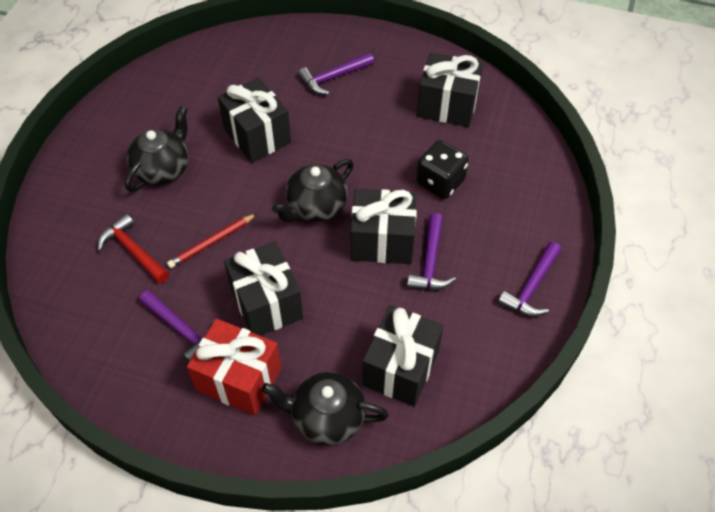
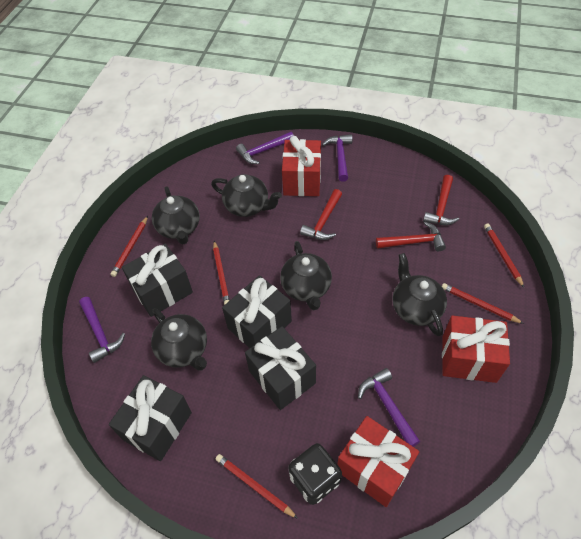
black gift: [218,78,291,163] [224,242,303,336] [351,189,417,264] [362,305,444,407] [417,53,483,127] = 5 -> [109,375,192,461] [122,244,193,317] [222,275,292,348] [245,326,316,410] = 4
black teapot: [125,106,189,192] [261,372,389,446] [272,159,354,222] = 3 -> [151,308,207,371] [152,186,200,244] [211,174,282,217] [280,241,332,310] [392,253,447,336] = 5
red gift: [187,319,281,416] = 1 -> [282,136,321,196] [337,416,419,507] [442,316,510,383] = 3
red hammer: [98,214,169,283] = 1 -> [300,189,342,240] [376,222,446,251] [423,175,459,225] = 3
red pencil: [167,214,257,268] = 1 -> [110,216,148,277] [213,241,230,305] [215,454,298,519] [442,283,524,324] [484,223,524,288] = 5

